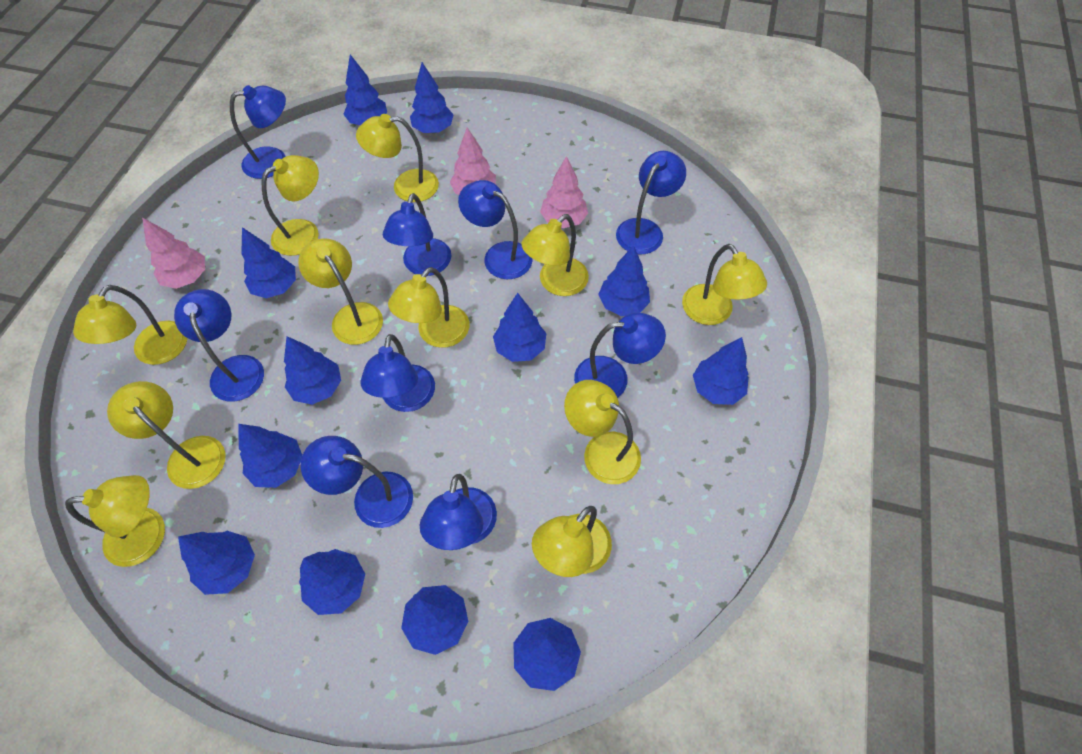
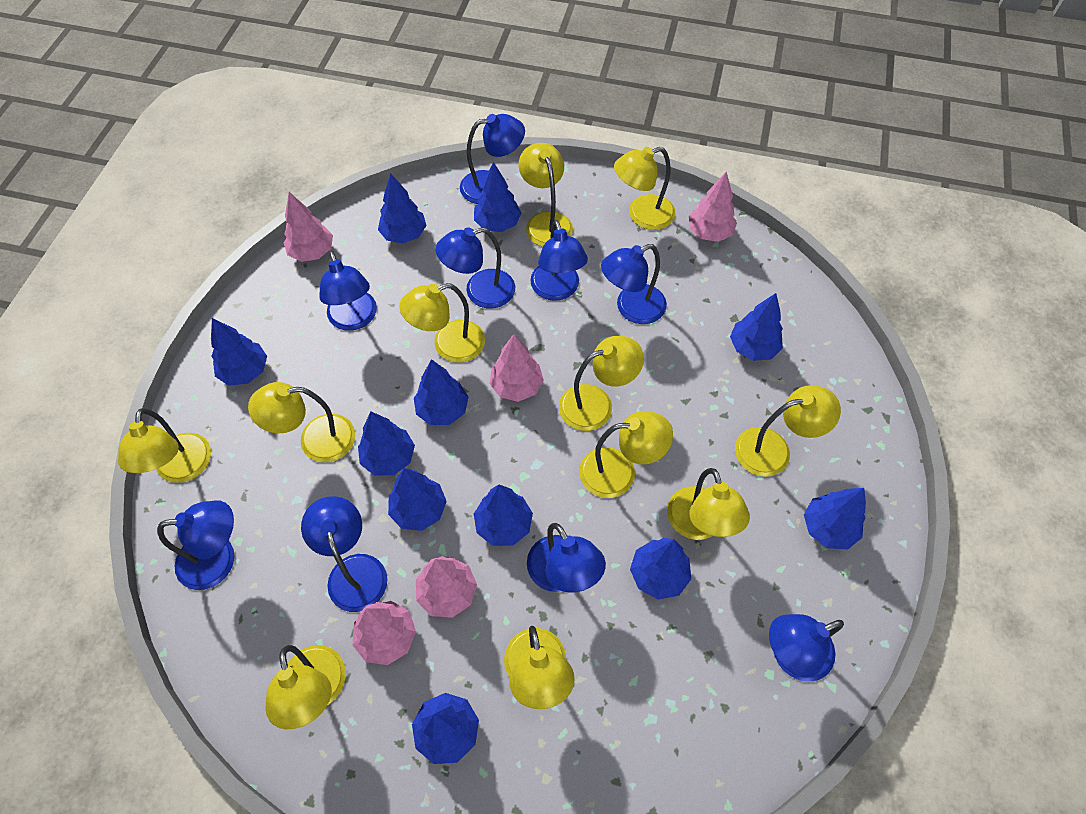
blue tree: [178,531,255,595] [239,424,302,488] [241,227,296,298] [284,336,341,405] [299,549,365,615] [343,54,387,125] [401,585,468,655] [410,62,454,133] [493,293,546,362] [513,618,581,691] [598,246,650,316] [693,337,749,405] = 12 -> [211,318,267,386] [358,412,415,476] [378,173,427,244] [388,468,447,531] [412,693,479,764] [414,359,469,425] [474,162,521,232] [474,484,533,546] [630,538,691,600] [730,293,783,361] [804,488,866,549] = 11
pink tree: [142,217,205,289] [450,127,496,195] [540,156,588,228] = 3 -> [284,192,333,262] [352,601,416,665] [416,556,477,618] [489,334,544,402] [689,172,737,242] = 5

